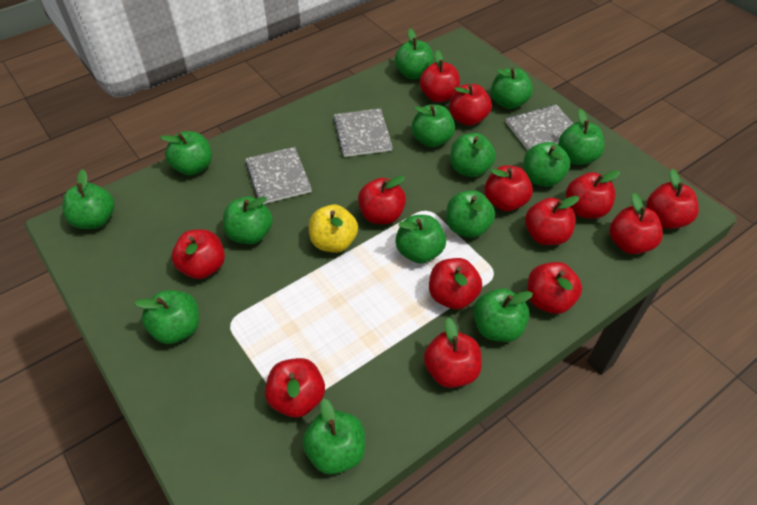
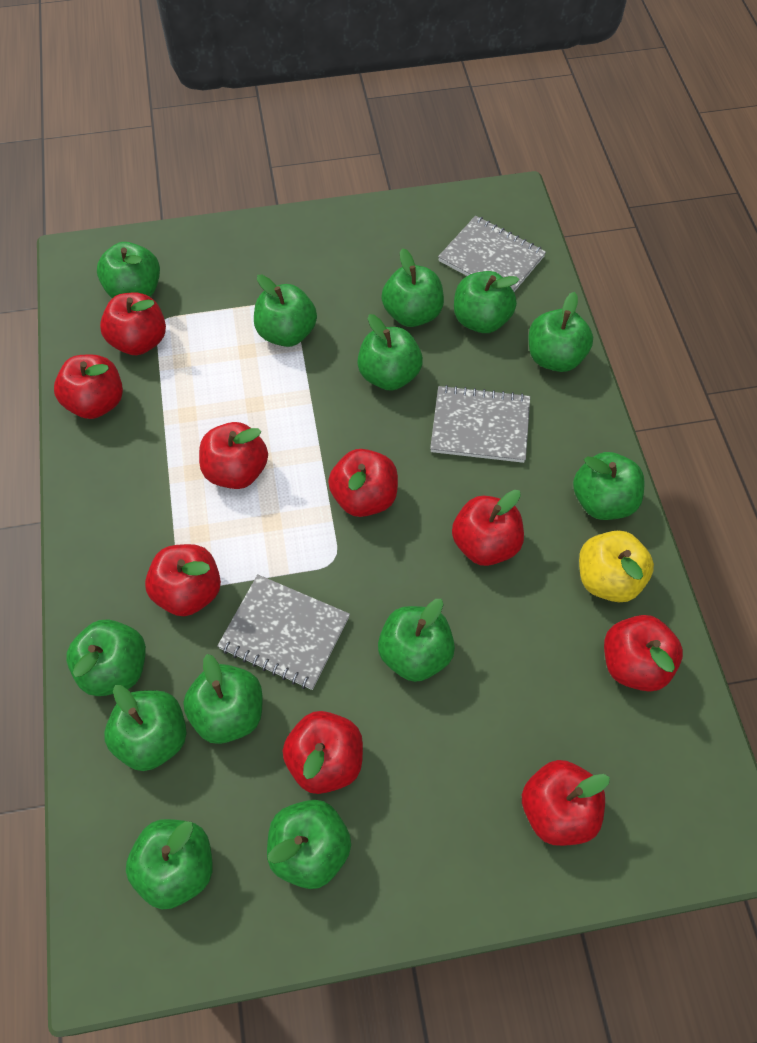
green apple: [62,169,114,229] [135,290,199,344] [160,131,212,175] [223,197,273,244] [302,399,365,475] [395,29,434,79] [395,215,446,264] [412,105,455,147] [446,190,495,238] [450,133,496,177] [473,288,533,342] [491,68,533,109] [524,142,570,187] [558,109,605,165] = 14 -> [66,620,146,696] [97,242,160,298] [104,685,187,771] [126,819,213,909] [183,654,262,744] [254,275,317,347] [267,800,351,889] [357,314,423,391] [378,599,455,682] [381,248,444,327] [454,271,519,333] [529,292,593,372] [573,452,645,520] = 13
red apple: [172,229,225,279] [265,358,325,418] [358,176,406,224] [420,50,460,102] [424,318,482,388] [429,258,482,309] [450,84,492,126] [484,166,533,211] [525,196,579,245] [528,262,582,314] [566,170,620,219] [610,193,663,254] [646,169,699,229] = 13 -> [54,354,123,419] [100,292,166,355] [145,544,221,616] [199,422,268,489] [283,711,363,794] [328,449,398,517] [452,490,524,566] [522,760,610,846] [604,615,683,692] = 9

